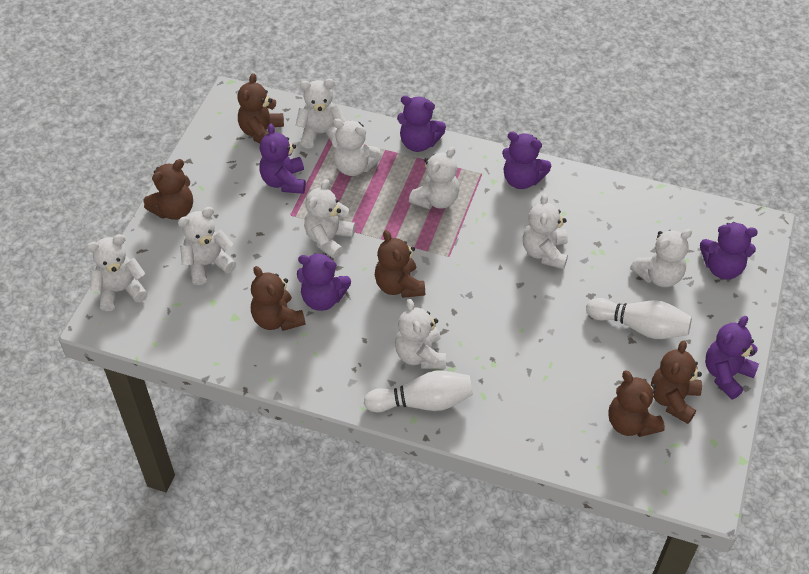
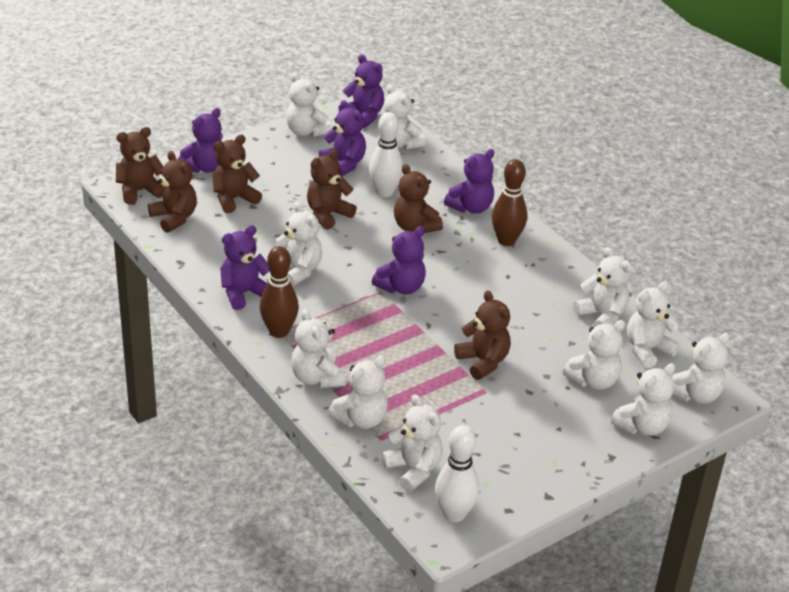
brown bowling pin: none = 0 -> [260,246,299,338] [492,159,527,246] = 2
white teddy bear: [86,234,148,311] [178,207,236,285] [296,79,346,149] [304,179,355,259] [332,119,382,176] [395,299,446,369] [409,147,460,209] [523,193,568,269] [630,229,692,287] = 9 -> [276,202,322,286] [286,72,332,137] [291,309,346,388] [328,355,388,429] [381,394,443,492] [384,84,426,150] [563,320,625,390] [573,247,632,327] [611,363,675,436] [627,281,680,368] [672,333,730,404] = 11

